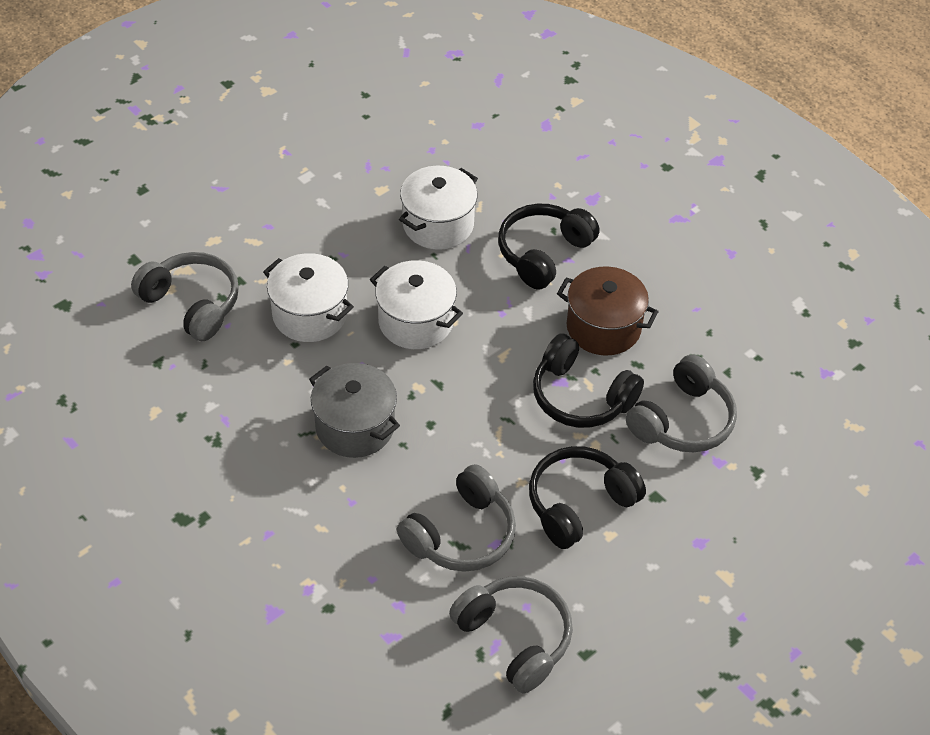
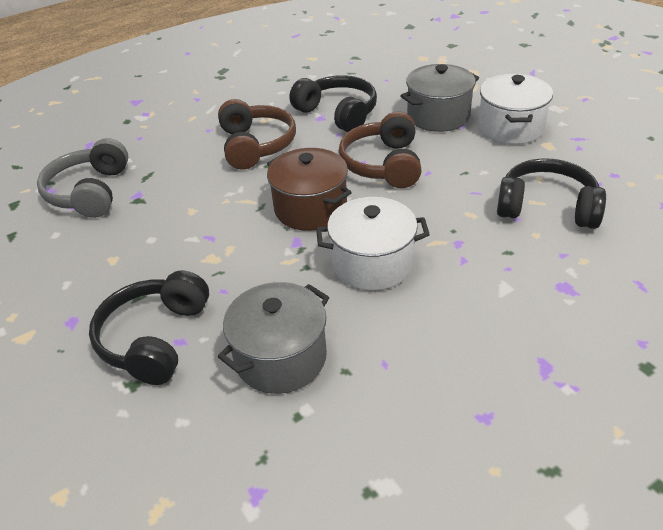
brown headphones: none = 0 -> [218,99,296,170] [339,111,422,188] = 2
grey headphones: [131,252,239,341] [397,464,516,572] [449,576,573,693] [626,355,737,452] = 4 -> [37,138,128,218] = 1
grey pot: [309,363,400,458] = 1 -> [218,282,329,394] [400,64,479,132] = 2
white pot: [263,253,354,342] [370,260,463,349] [399,166,478,250] = 3 -> [316,197,430,291] [478,74,553,144] = 2

